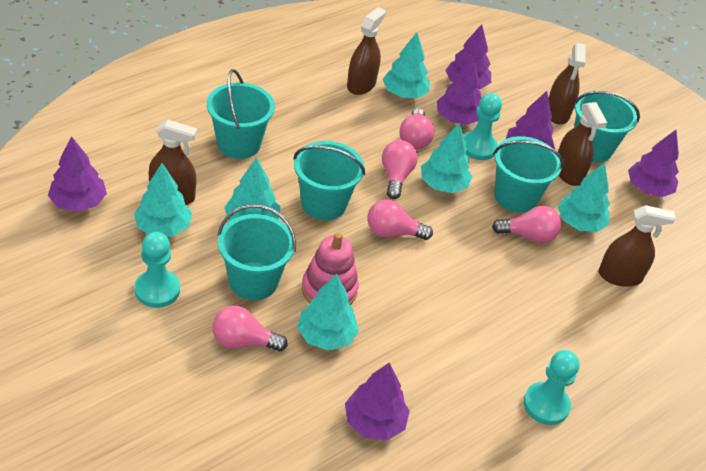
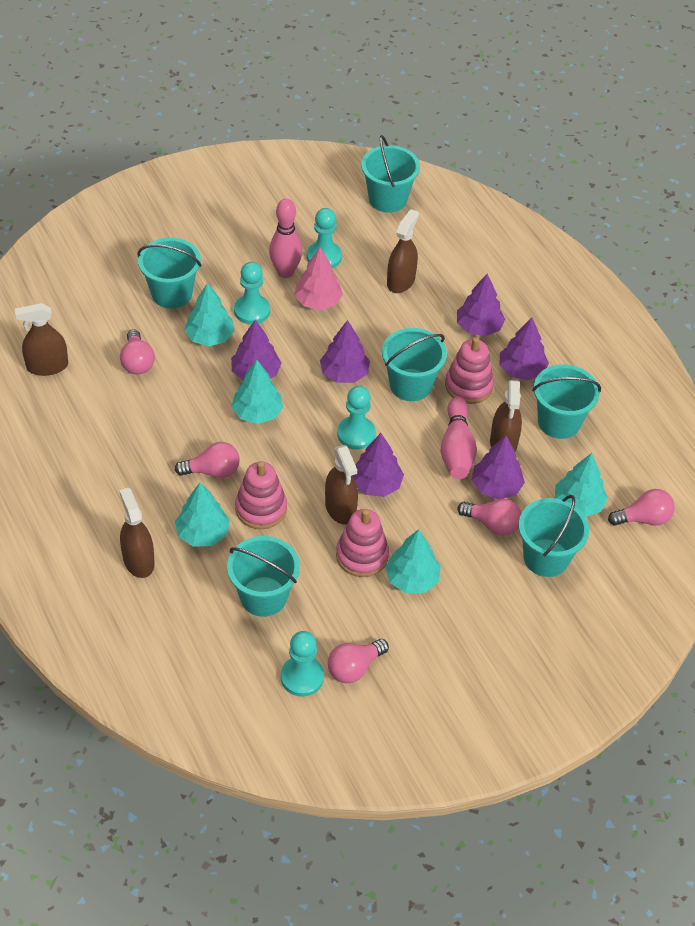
pink bowling pin: none = 0 -> [269,199,302,278] [441,397,477,479] = 2
pink stacking toy: [302,233,359,305] = 1 -> [235,461,287,529] [336,509,389,577] [445,337,494,404] = 3
pink tree: none = 0 -> [294,247,343,310] = 1
turquoise bucket: [207,69,275,159] [217,204,296,300] [293,141,365,220] [493,136,564,213] [574,91,640,162] = 5 -> [137,238,201,309] [227,536,300,617] [361,135,420,213] [382,328,447,401] [519,495,589,577] [532,364,601,439] = 6
turquoise pawn: [134,232,180,308] [463,93,502,160] [523,350,580,425] = 3 -> [234,262,270,324] [281,631,324,697] [307,208,342,268] [337,386,376,450] = 4
turquoise tree: [134,163,192,237] [224,157,281,221] [297,274,359,351] [383,32,430,98] [421,123,473,193] [558,163,610,232] = 6 -> [175,483,230,547] [185,283,234,346] [231,360,283,424] [385,529,441,593] [555,453,608,517] = 5

